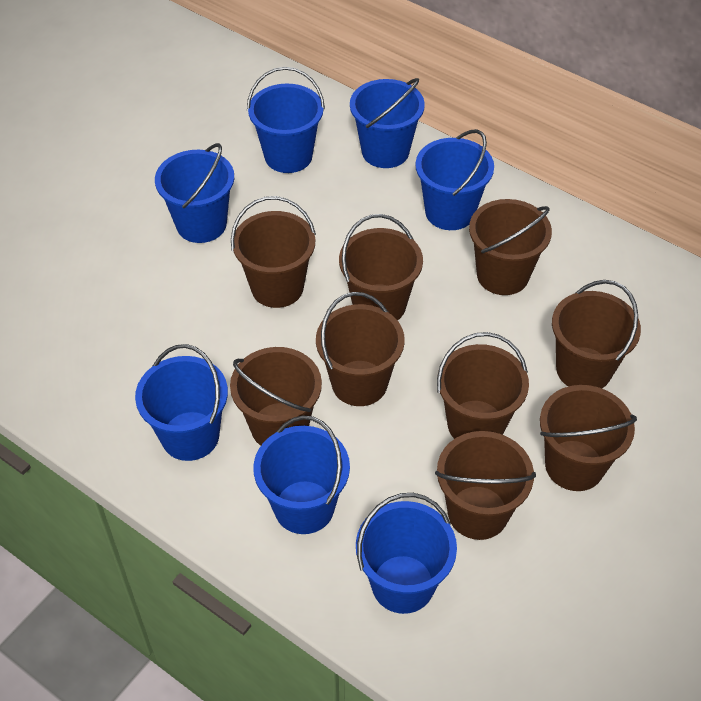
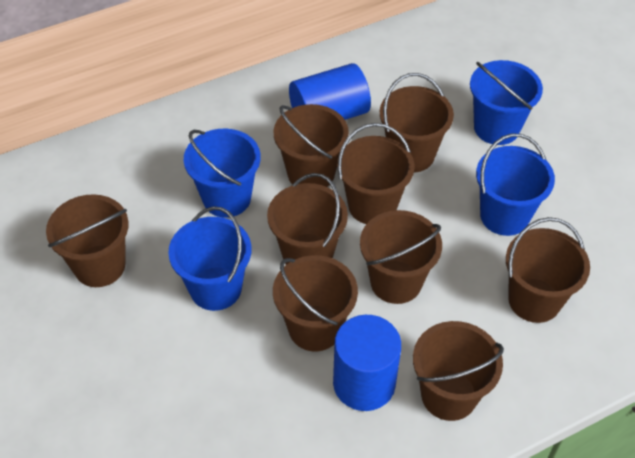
blue bucket: [135,344,228,461] [155,143,234,243] [247,67,325,173] [253,415,350,534] [350,78,425,168] [356,493,457,614] [416,129,494,230] = 7 -> [168,206,252,311] [184,129,261,218] [470,60,543,145] [476,134,555,236] = 4
blue cylinder: none = 0 -> [289,63,371,120] [333,315,401,411] = 2

